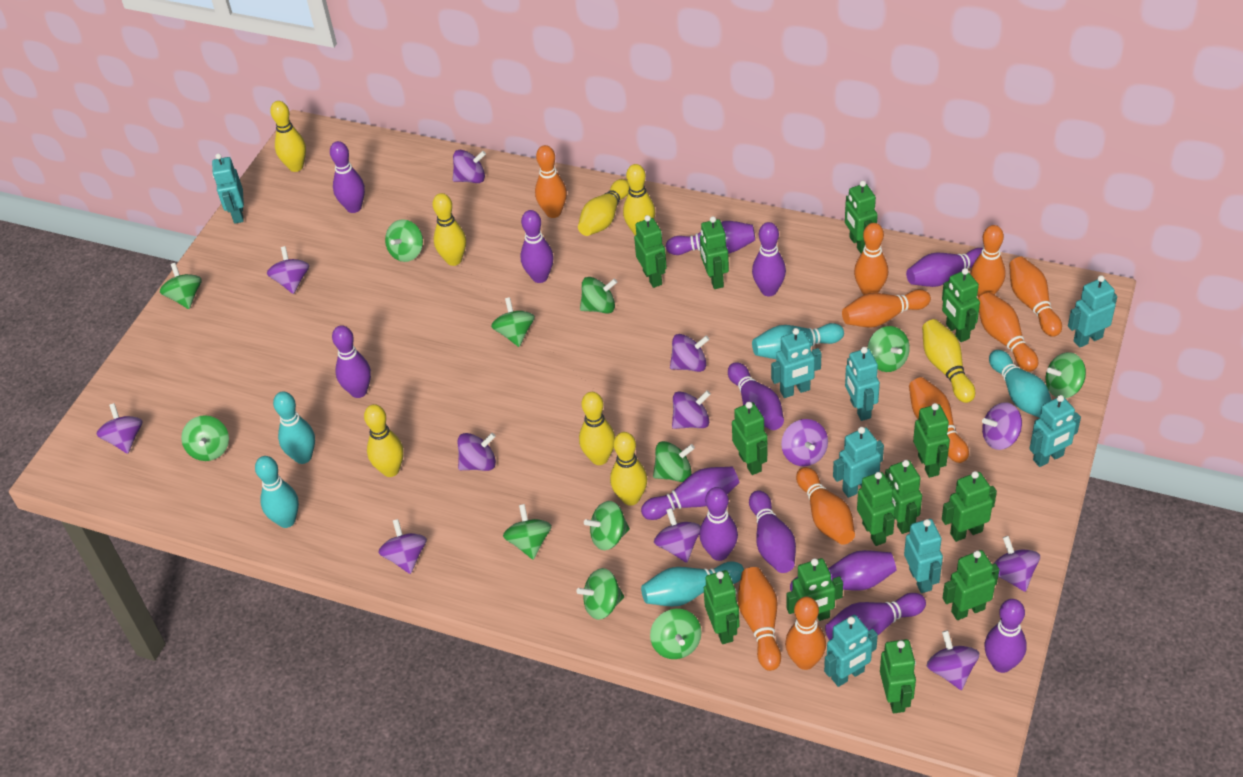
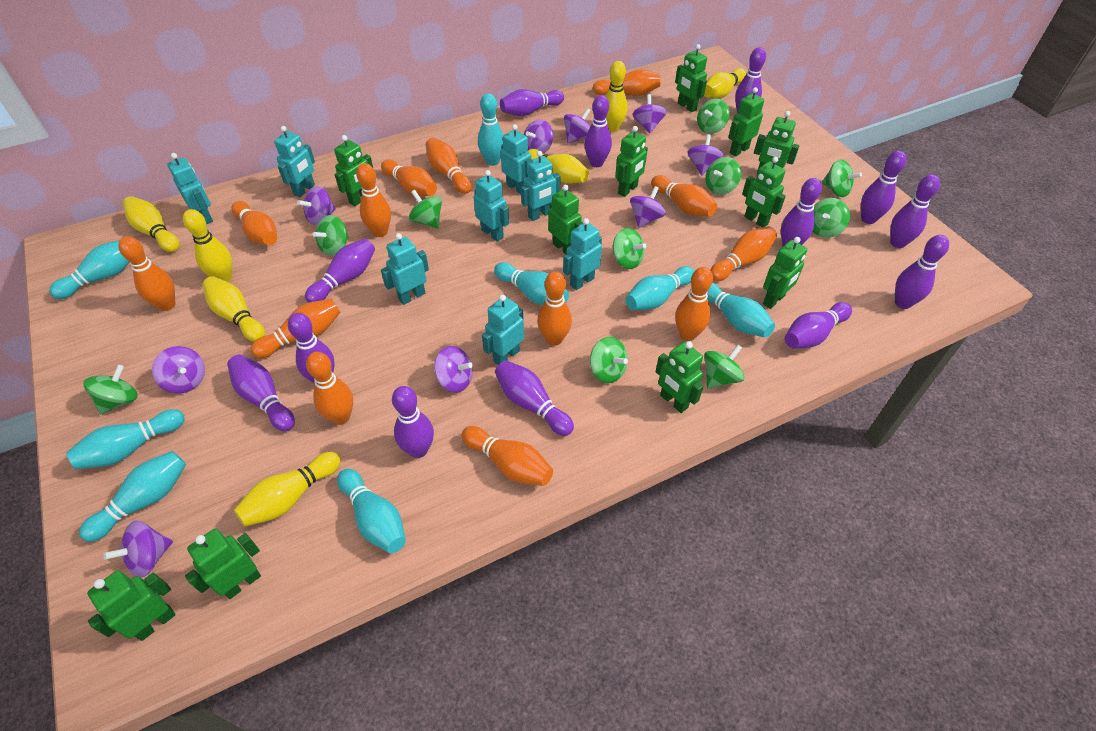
green robot: [634,215,667,288] [700,216,729,289] [704,570,740,644] [732,402,768,475] [786,558,843,621] [845,181,878,253] [857,472,895,546] [880,639,916,713] [885,460,922,534] [913,403,950,478] [942,268,980,342] [942,471,997,542] [943,550,1000,620] = 13 -> [87,570,176,641] [185,528,261,599] [334,135,373,206] [548,185,583,255] [615,126,648,197] [655,341,704,413] [675,44,707,112] [728,87,764,157] [742,157,786,228] [754,111,799,173] [763,237,807,309] = 11
green spinning top: [160,263,202,309] [181,415,229,461] [385,219,423,262] [491,297,535,347] [503,504,552,560] [576,568,624,620] [580,277,617,313] [584,501,630,550] [650,609,702,659] [653,441,695,482] [867,326,910,372] [1046,352,1086,398] = 12 -> [84,365,138,415] [312,215,348,256] [409,190,442,229] [590,337,628,383] [612,228,646,269] [697,99,730,134] [704,344,744,389] [705,157,741,195] [813,198,850,238] [822,159,862,197] = 10
orange bowling pin: [535,145,567,218] [738,567,781,671] [785,597,826,670] [796,467,855,545] [842,289,931,328] [854,223,888,295] [909,377,969,463] [970,225,1006,297] [978,292,1038,372] [1009,257,1062,337] = 10 -> [118,236,175,311] [231,201,277,245] [251,299,340,358] [306,352,353,425] [356,163,391,237] [381,159,437,196] [426,138,472,194] [462,426,553,486] [537,271,572,346] [593,69,660,96] [651,175,717,216] [675,267,713,341] [710,226,777,281] = 13
purple spinning top: [96,403,142,454] [267,246,309,294] [378,519,427,574] [453,150,486,183] [457,433,496,471] [654,508,701,563] [670,334,709,372] [672,390,711,429] [781,419,828,466] [927,630,979,690] [982,402,1022,450] [993,536,1040,592] = 12 -> [103,521,173,577] [152,346,205,394] [297,186,336,225] [434,346,473,393] [524,119,553,154] [564,108,591,144] [630,186,666,228] [633,94,667,133] [687,134,724,175] = 9
turquoise bowling pin: [255,456,299,528] [273,391,315,464] [641,561,744,606] [752,323,844,359] [989,350,1051,418] = 5 -> [49,240,129,299] [66,409,185,469] [79,451,186,542] [337,469,406,553] [478,93,503,166] [494,262,569,305] [625,266,694,310] [707,283,775,338] = 8
yellow bowling pin: [270,101,306,172] [364,404,404,477] [433,193,466,266] [578,179,629,236] [579,392,615,465] [610,432,647,506] [623,164,655,235] [922,319,975,403] = 8 -> [123,196,179,252] [183,209,232,282] [202,276,265,342] [234,452,341,527] [527,149,589,184] [605,61,628,132] [704,68,747,99] = 7

